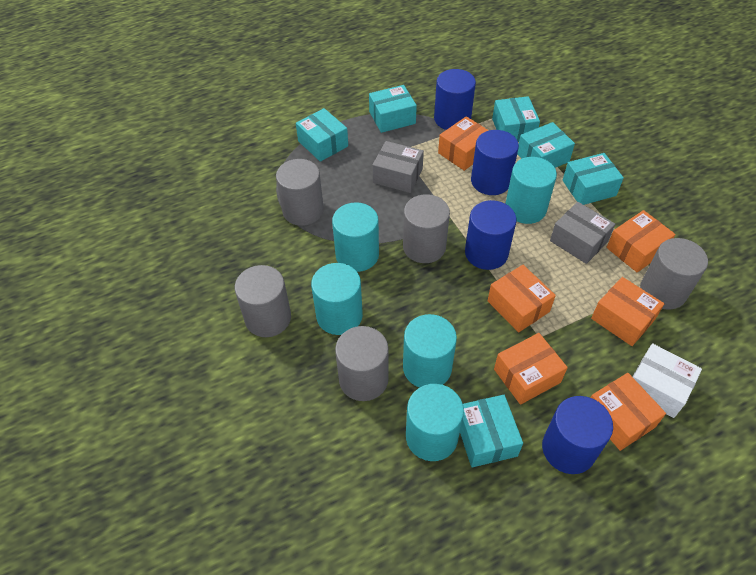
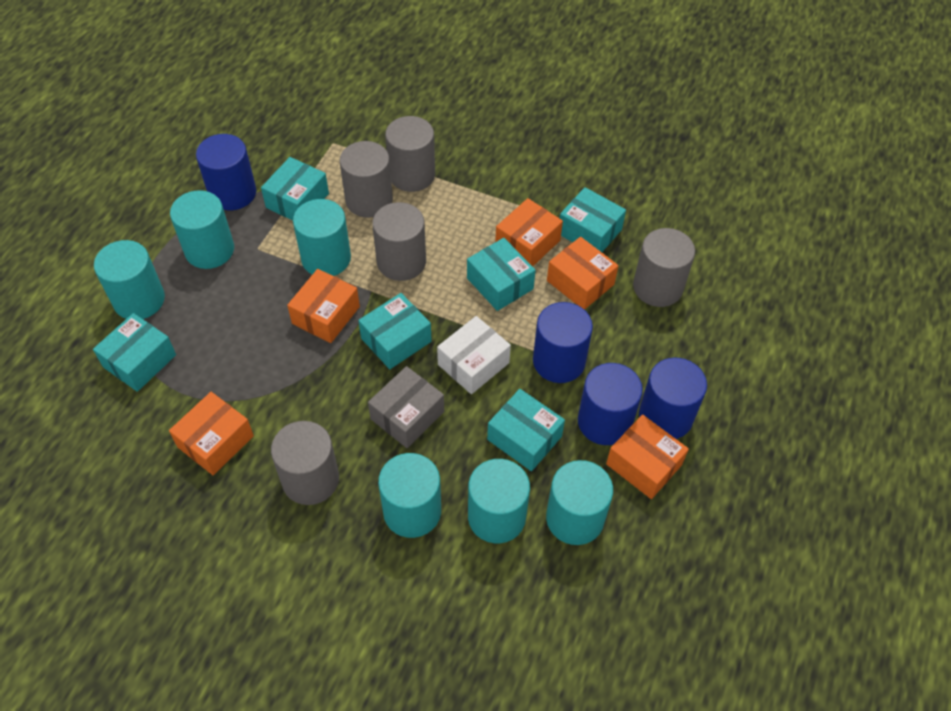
grey box: [372,141,424,193] [550,202,615,264] = 2 -> [368,366,444,448] = 1
orange box: [438,116,489,171] [488,265,556,332] [494,333,568,405] [591,277,664,346] [591,373,666,451] [606,210,676,272] = 6 -> [169,392,254,475] [287,269,360,343] [495,198,563,267] [547,237,619,310] [606,414,689,499] = 5
turquoise cylinder: [311,263,363,335] [332,202,379,272] [403,314,457,388] [406,384,464,461] [505,157,557,224] = 5 -> [94,240,165,319] [170,190,234,269] [293,199,351,276] [378,453,441,538] [468,459,530,543] [546,460,613,545] = 6

